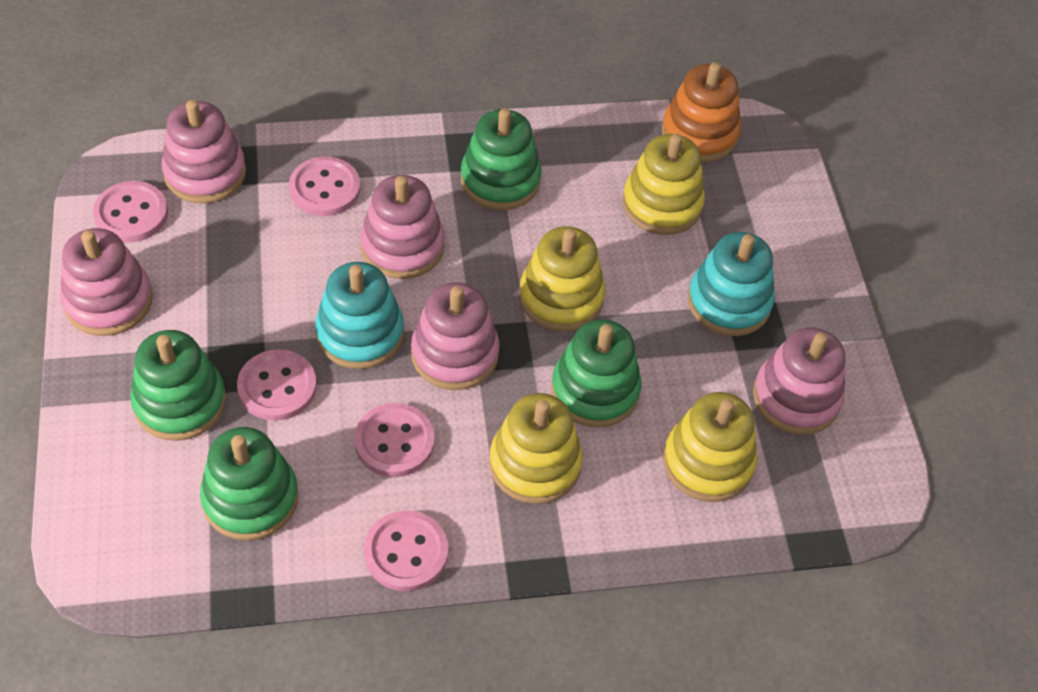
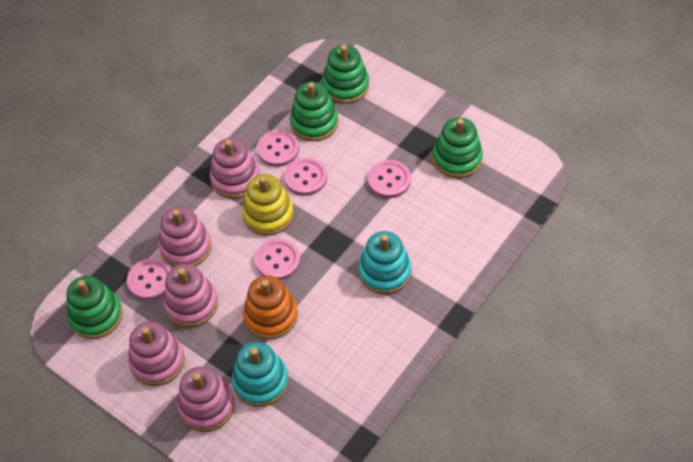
yellow stacking toy: [489,393,583,504] [519,226,605,332] [622,134,705,235] [663,392,757,502] = 4 -> [242,174,294,236] = 1

